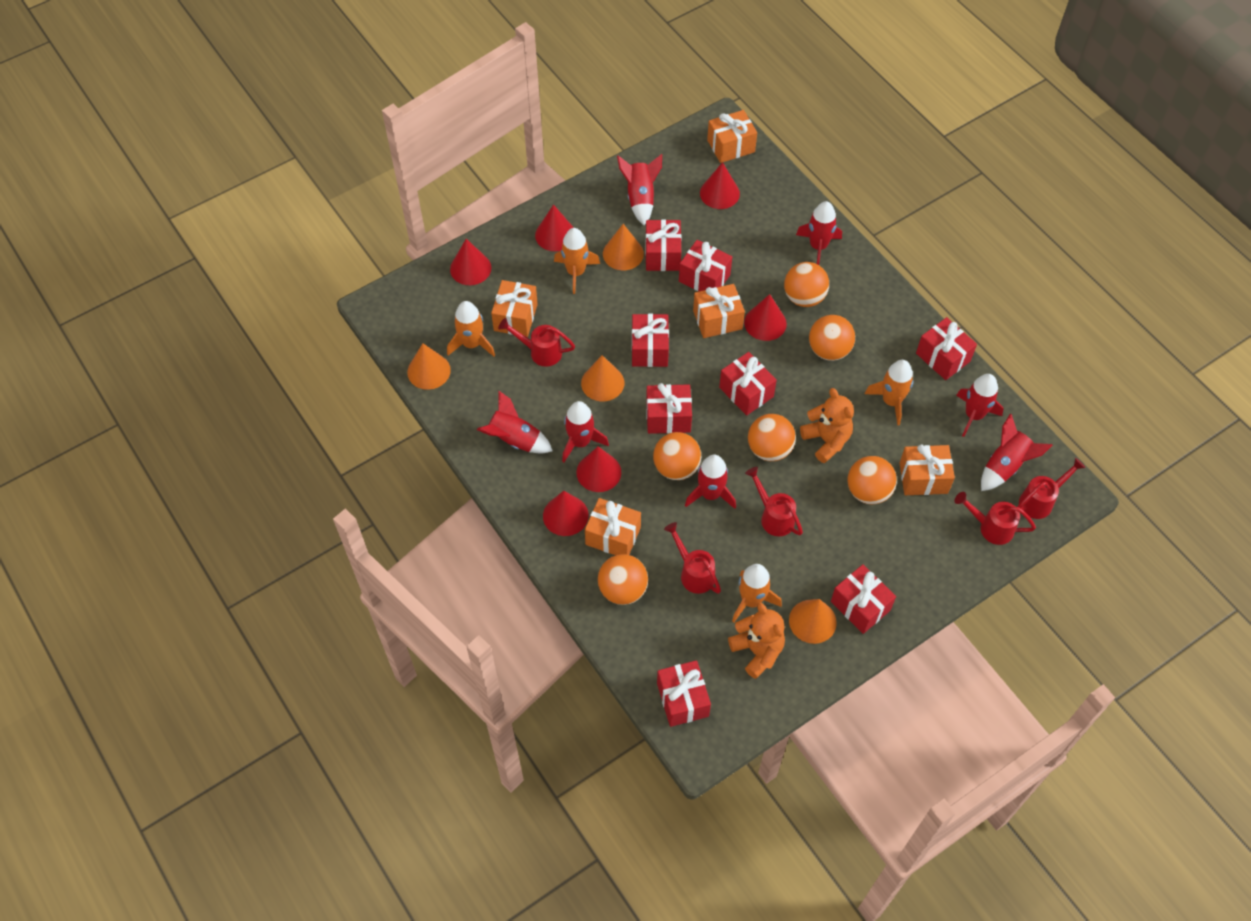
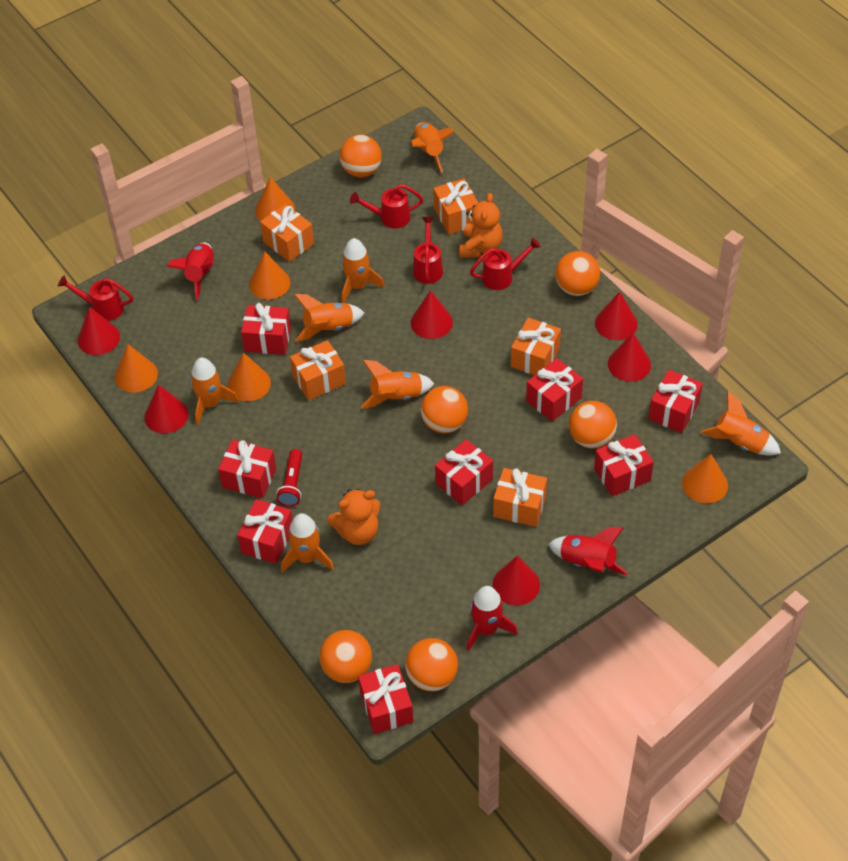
orange cone: [407,343,451,390] [581,355,624,401] [603,224,644,270] [789,599,837,644] = 4 -> [115,344,158,393] [228,353,271,401] [249,252,291,299] [255,177,295,221] [682,454,728,504] = 5
orange rocket: [447,301,495,356] [554,228,600,294] [732,564,782,622] [865,360,913,425] = 4 -> [190,357,239,425] [281,513,334,572] [294,294,364,342] [341,238,385,303] [361,360,435,409] [411,122,454,173] [701,391,781,456] = 7
red flashlight: none = 0 -> [276,449,302,506] = 1
red rocket: [477,391,553,453] [562,401,609,462] [617,154,662,225] [685,455,736,509] [796,201,842,265] [956,374,1003,437] [981,414,1052,491] = 7 -> [167,243,214,301] [466,586,518,651] [548,527,628,575] = 3
red watering can: [498,318,575,367] [664,522,721,594] [745,467,803,536] [954,492,1036,545] [1017,458,1086,519] = 5 -> [58,275,134,321] [350,184,423,228] [413,217,443,284] [470,238,541,290] = 4

